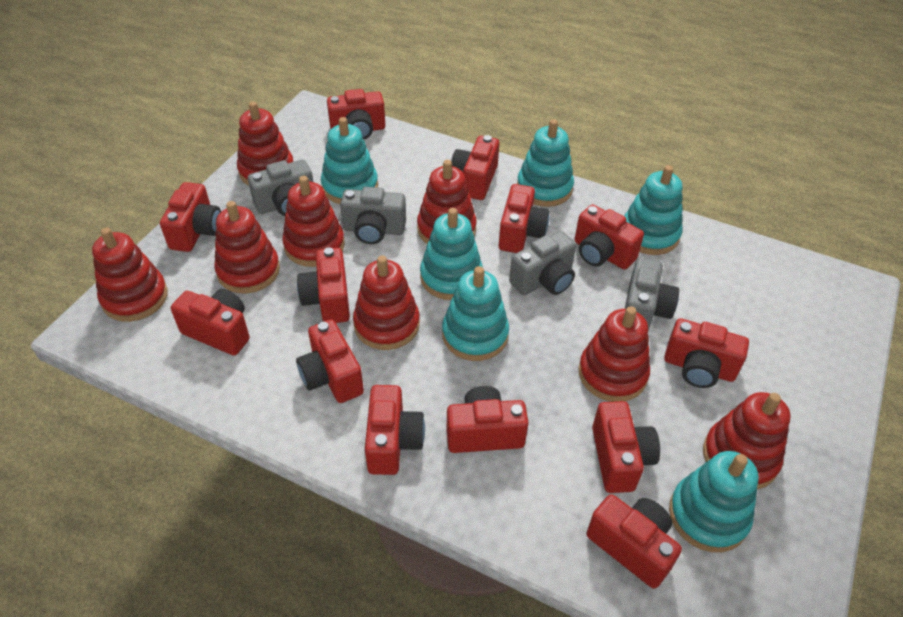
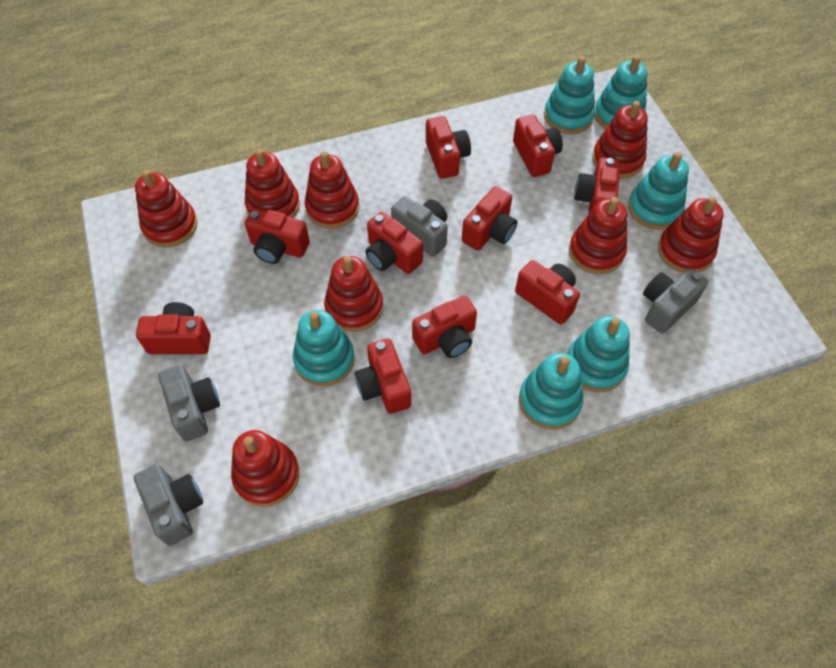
red camera: [160,182,221,252] [171,289,250,356] [296,319,364,403] [297,247,350,323] [327,89,385,140] [365,385,425,475] [446,386,529,453] [451,135,499,200] [499,184,549,253] [575,204,644,270] [586,494,682,589] [592,401,660,493] [664,318,749,388] = 13 -> [136,302,211,354] [245,208,310,264] [355,338,411,414] [365,212,423,274] [412,295,477,358] [426,116,471,179] [462,186,517,250] [513,115,563,177] [515,260,580,324] [574,158,620,213] = 10

